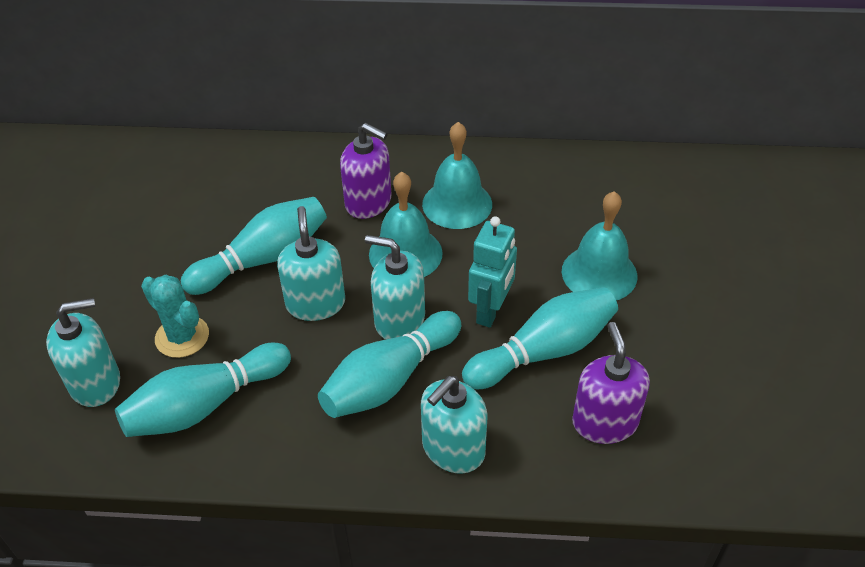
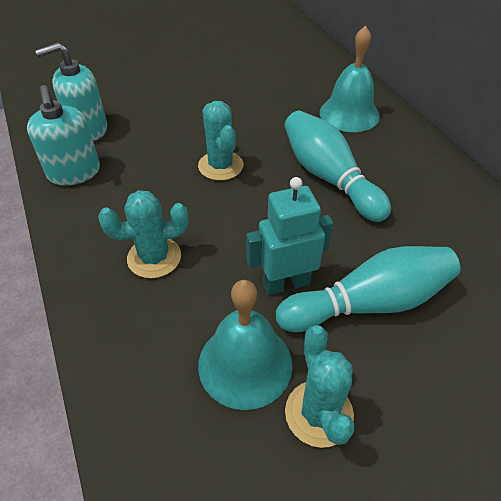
purple soap dispenser: [340,123,392,219] [572,322,650,444] = 2 -> none = 0
turquoise bell: [369,172,443,277] [422,122,492,229] [562,191,637,300] = 3 -> [198,280,293,410] [319,25,380,132] = 2
turquoise bowling pin: [115,342,291,437] [181,197,327,295] [318,311,461,418] [462,287,618,389] = 4 -> [276,246,461,332] [285,111,391,222] = 2
turquoise cactus: [141,275,209,358] = 1 -> [98,190,189,278] [198,101,243,181] [285,325,354,448] = 3
turquoise soap dispenser: [46,298,120,407] [277,206,345,321] [365,235,425,339] [421,376,487,473] = 4 -> [27,85,100,186] [35,43,107,141] = 2

